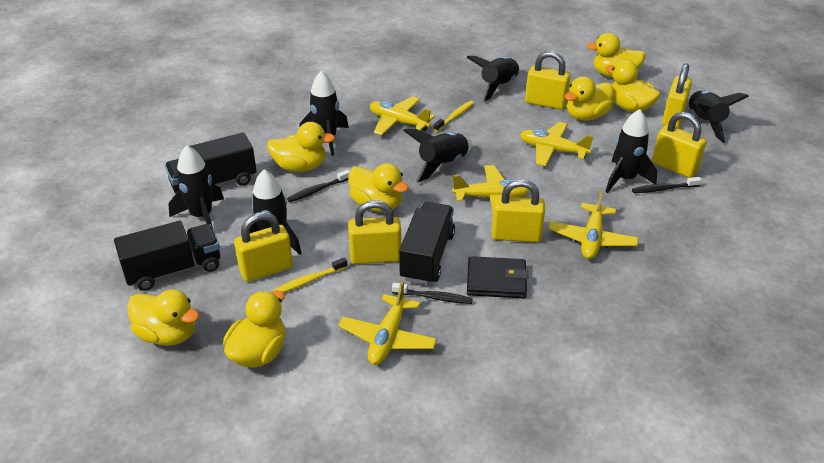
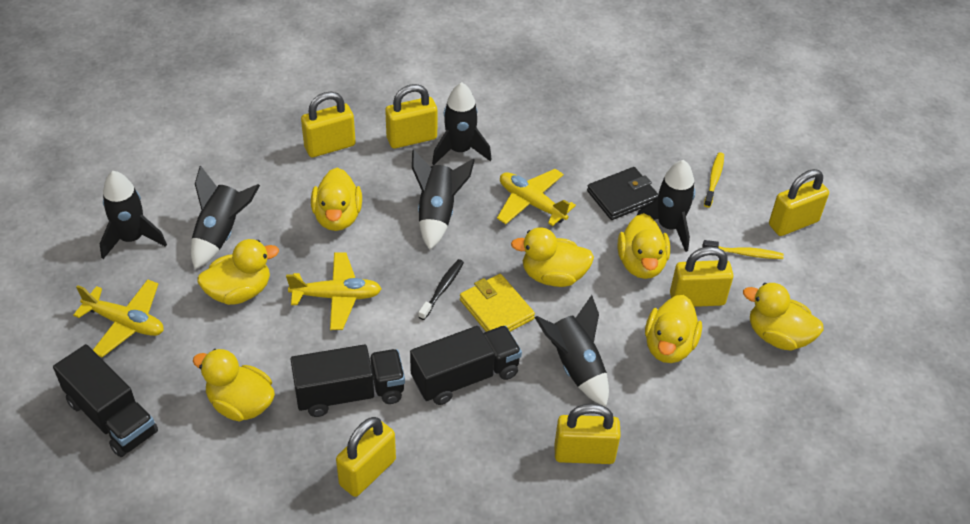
black rocket: [169,145,224,228] [249,169,301,255] [299,71,349,156] [403,129,472,182] [466,56,520,102] [605,109,657,193] [688,90,749,143] = 7 -> [100,171,167,259] [191,166,260,269] [412,150,475,250] [432,82,492,165] [535,295,609,407] [637,160,695,252] = 6
black toothbrush: [287,170,350,202] [392,283,473,304] [632,177,702,193] = 3 -> [418,259,464,320] = 1
yellow plane: [338,281,437,365] [370,96,435,135] [452,165,530,212] [520,122,594,166] [548,190,639,259] = 5 -> [73,279,164,357] [286,252,382,330] [497,169,576,226] = 3
yellow wallet: none = 0 -> [460,274,535,332] = 1

